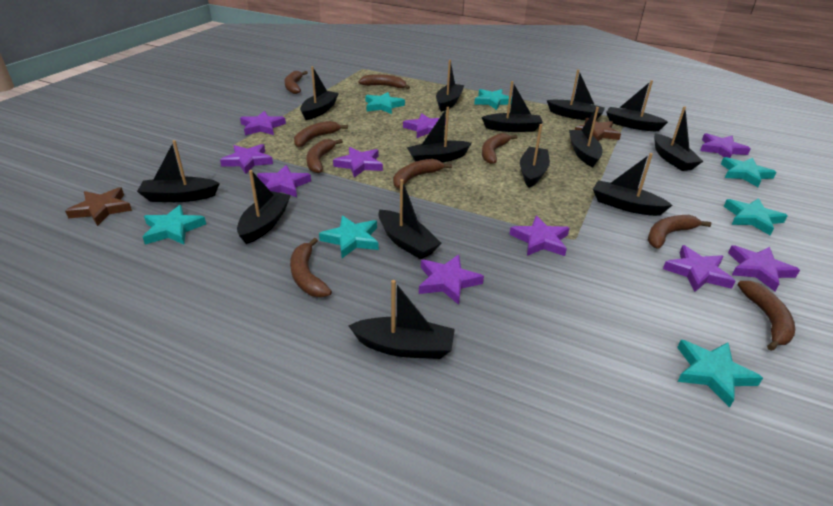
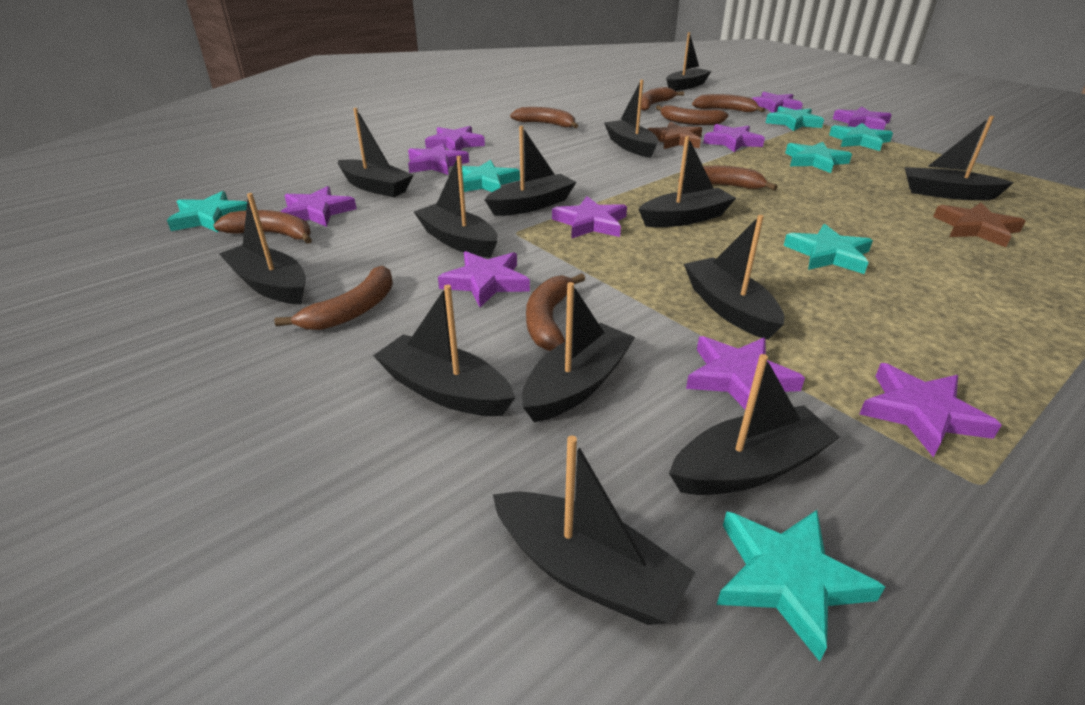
black boat: [137,140,220,202] [237,170,291,244] [300,66,339,120] [348,280,455,359] [378,179,441,260] [407,107,471,163] [436,60,464,112] [481,81,543,132] [520,124,550,188] [547,69,605,120] [569,107,603,167] [593,153,672,216] [606,80,668,131] [654,106,703,171] = 14 -> [219,193,306,304] [338,108,413,197] [373,285,515,416] [414,156,498,257] [484,126,576,216] [493,436,695,625] [522,282,635,422] [604,79,659,158] [638,136,736,227] [666,32,711,91] [669,354,840,495] [684,215,784,340] [905,116,1014,200] = 13
brown banana: [285,71,308,94] [290,238,332,297] [294,121,348,148] [306,139,343,173] [358,74,410,89] [393,159,452,188] [482,133,518,164] [648,215,711,249] [738,281,795,351] = 9 -> [214,210,312,244] [274,266,393,330] [510,107,578,128] [526,273,585,351] [641,87,684,111] [656,105,728,125] [678,166,777,190] [692,94,765,112] = 8

